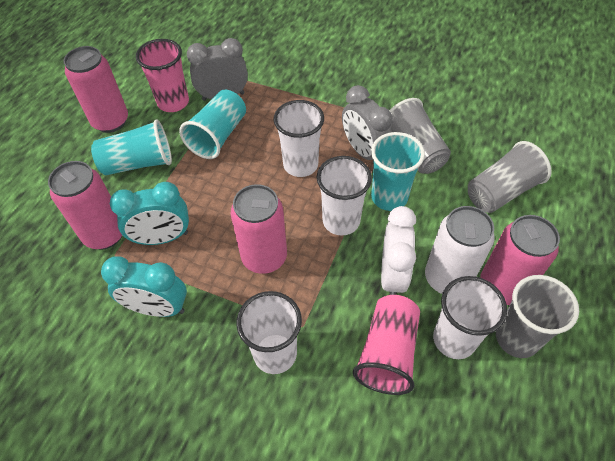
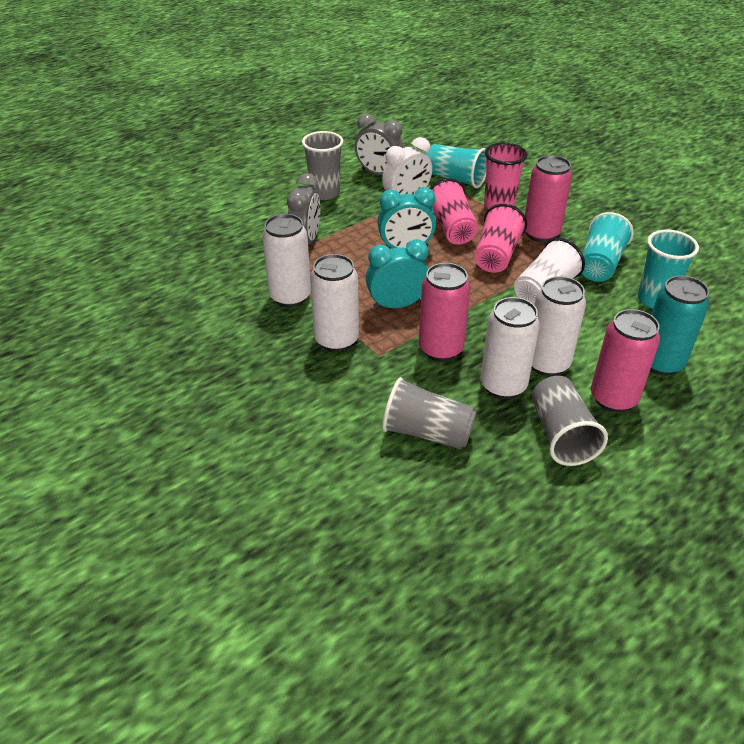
pink can: [48,161,122,250] [64,46,128,133] [231,184,287,274] [480,215,560,305] = 4 -> [419,263,471,361] [525,155,572,242] [591,309,660,412] = 3
pink cup: [136,39,189,112] [353,295,420,395] = 2 -> [430,178,478,245] [474,204,527,273] [484,143,528,209] = 3
turquoise can: none = 0 -> [650,276,709,376] = 1
white can: [425,206,495,294] = 1 -> [262,214,311,307] [310,254,359,352] [480,297,540,399] [532,276,586,376] = 4
white cup: [236,291,302,374] [274,100,324,177] [317,156,372,235] [433,276,507,359] = 4 -> [514,238,585,304] = 1

